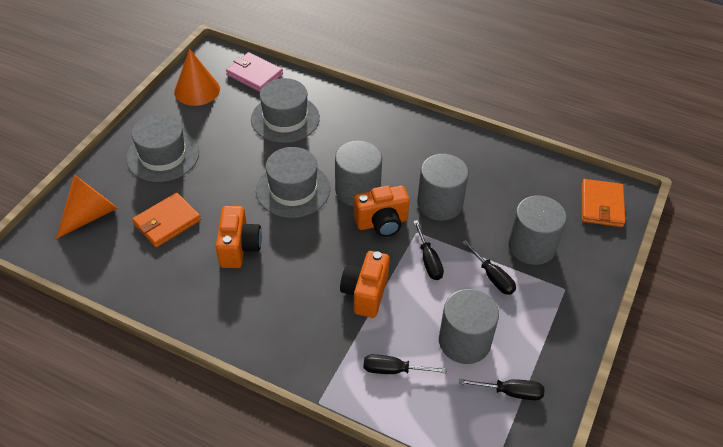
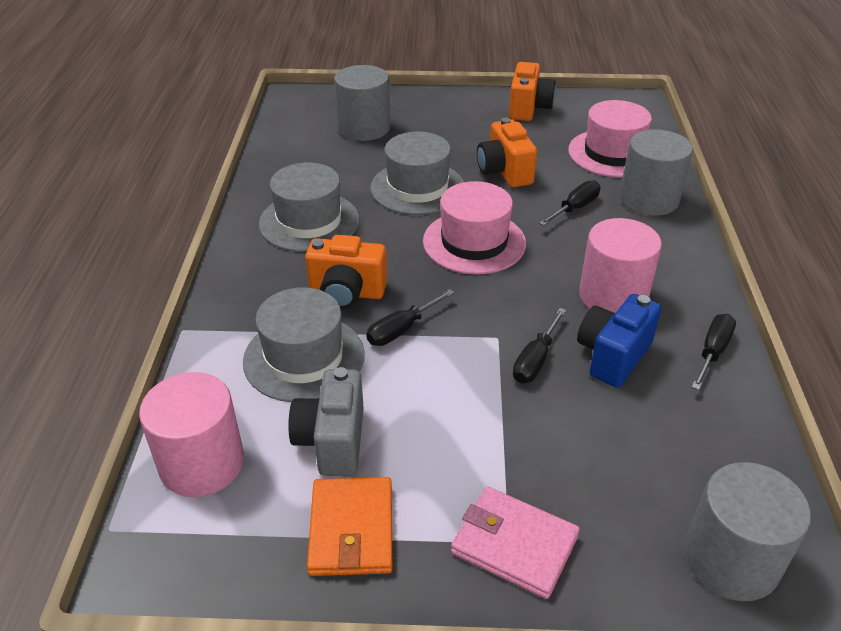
blue camera: none = 0 -> [577,294,661,387] = 1
grey camera: none = 0 -> [288,367,364,476] = 1
grey cylinder: [335,141,382,206] [417,154,469,221] [439,289,499,364] [508,196,567,265] = 4 -> [334,65,390,141] [620,129,693,216] [684,462,811,601] = 3
orange cone: [56,175,117,239] [174,49,220,106] = 2 -> none = 0
orange wallet: [132,193,201,248] [582,179,625,227] = 2 -> [307,477,392,576] = 1
pink cylinder: none = 0 -> [139,372,244,497] [579,218,662,313] = 2
pink hat: none = 0 -> [423,181,526,275] [568,100,652,178] = 2

